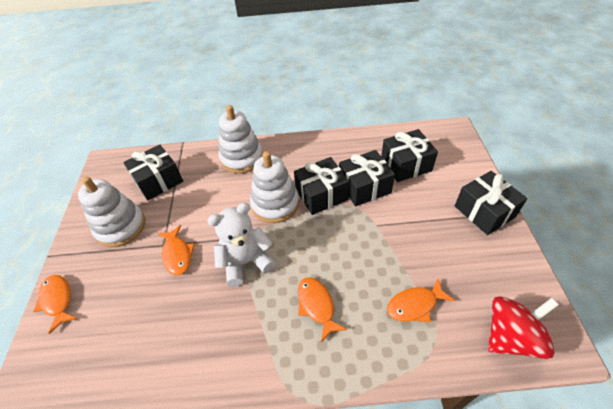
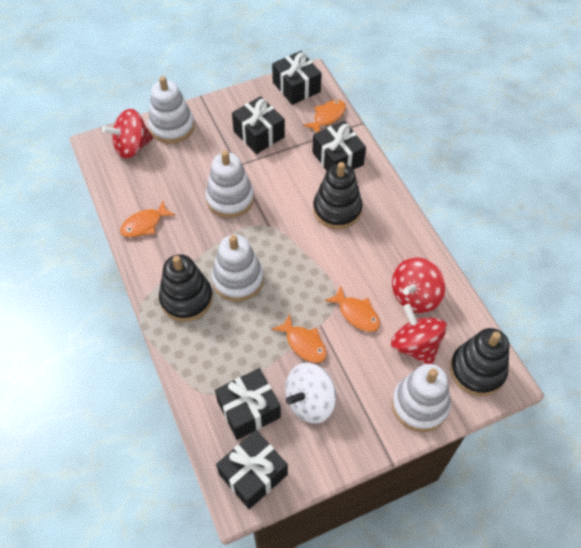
black stacking toy: none = 0 -> [159,254,213,322] [313,162,363,229] [450,328,509,396] = 3
red spinning top: [488,296,559,359] = 1 -> [102,109,153,158] [391,304,447,364] [392,257,445,313] = 3
white spinning top: none = 0 -> [285,363,337,424] = 1
white stacking toy: [78,176,145,247] [219,105,263,174] [250,151,299,223] = 3 -> [148,76,195,144] [205,151,254,218] [211,235,264,301] [392,364,451,432] = 4
white teddy bear: [207,203,275,287] = 1 -> none = 0

